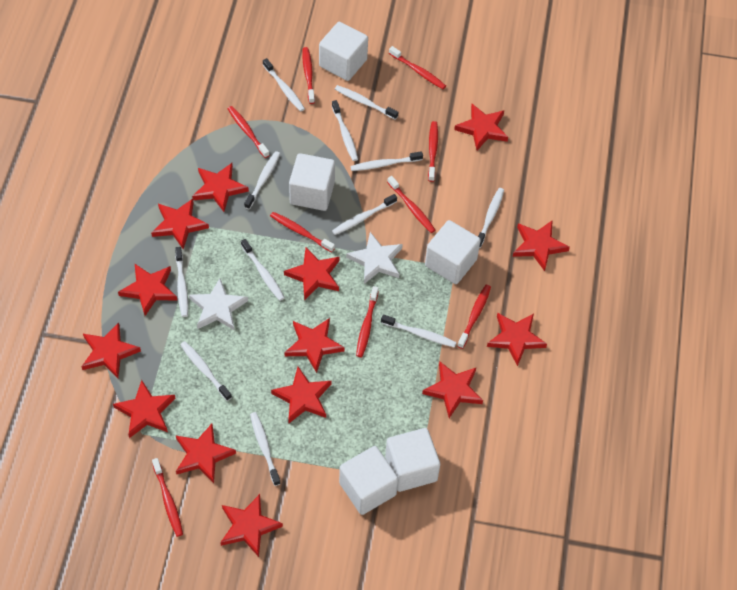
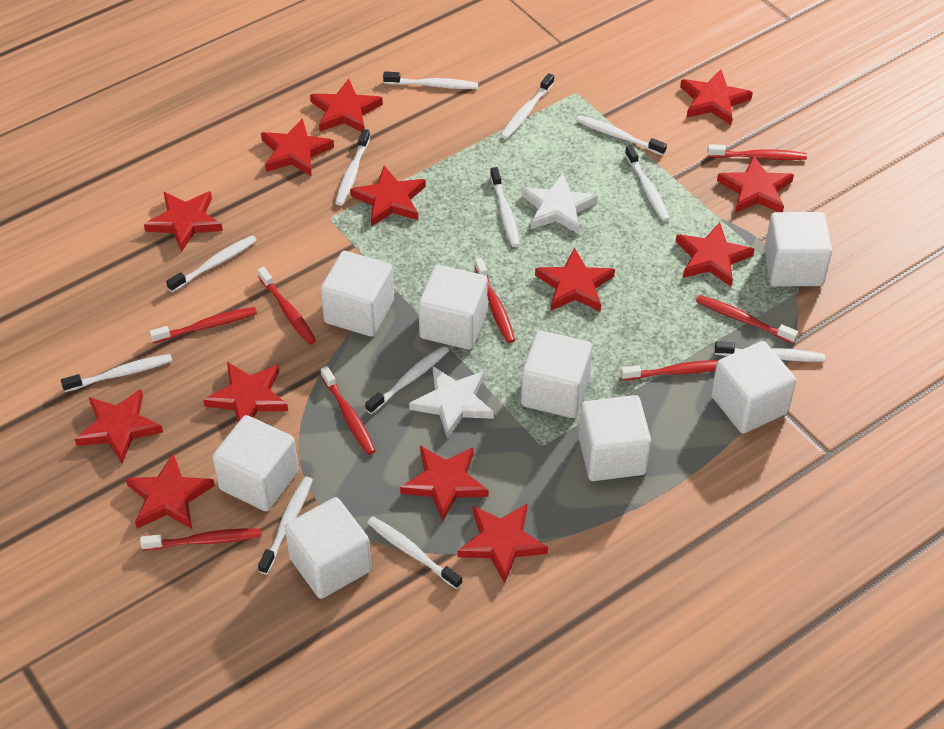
red star: [81,322,141,378] [113,380,175,438] [118,264,177,316] [151,199,209,249] [176,424,236,483] [192,163,249,212] [220,494,283,557] [271,367,332,423] [284,247,340,300] [284,318,345,373] [422,362,483,418] [454,104,508,150] [487,313,547,366] [513,221,570,271] = 14 -> [75,389,163,463] [125,453,215,529] [144,191,223,252] [203,362,288,422] [261,118,334,177] [310,79,383,132] [350,166,426,226] [400,446,488,522] [458,504,548,583] [535,247,615,312] [676,222,754,286] [680,69,753,125] [717,155,794,213] = 13
red toothbrush: [152,458,183,537] [228,106,270,158] [270,212,335,252] [302,47,315,104] [356,286,379,357] [387,176,435,233] [389,46,446,89] [428,121,438,182] [457,285,491,349] = 9 -> [140,528,262,551] [149,307,257,343] [257,267,316,345] [321,366,376,455] [474,258,515,343] [621,360,718,381] [696,295,798,343] [707,144,807,160] = 8
white cube: [289,153,335,211] [319,22,368,81] [339,446,398,515] [385,428,440,492] [425,220,481,284] = 5 -> [212,415,299,511] [285,497,372,599] [321,251,394,337] [418,265,488,350] [521,330,592,418] [578,395,651,481] [711,341,796,433] [764,212,832,286] = 8

